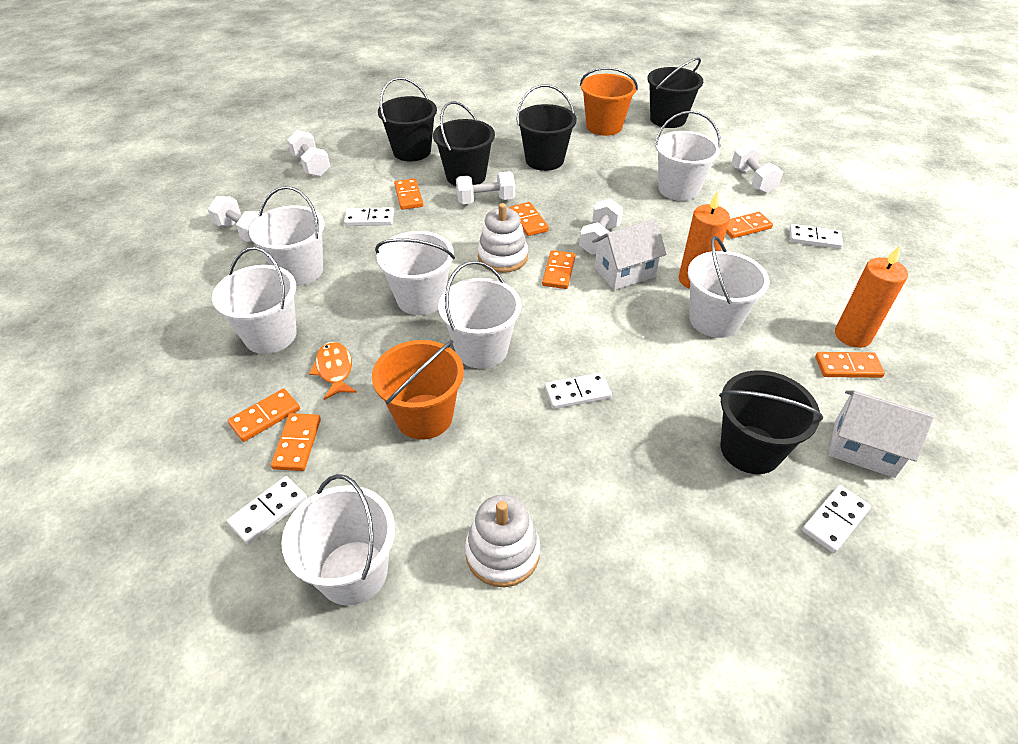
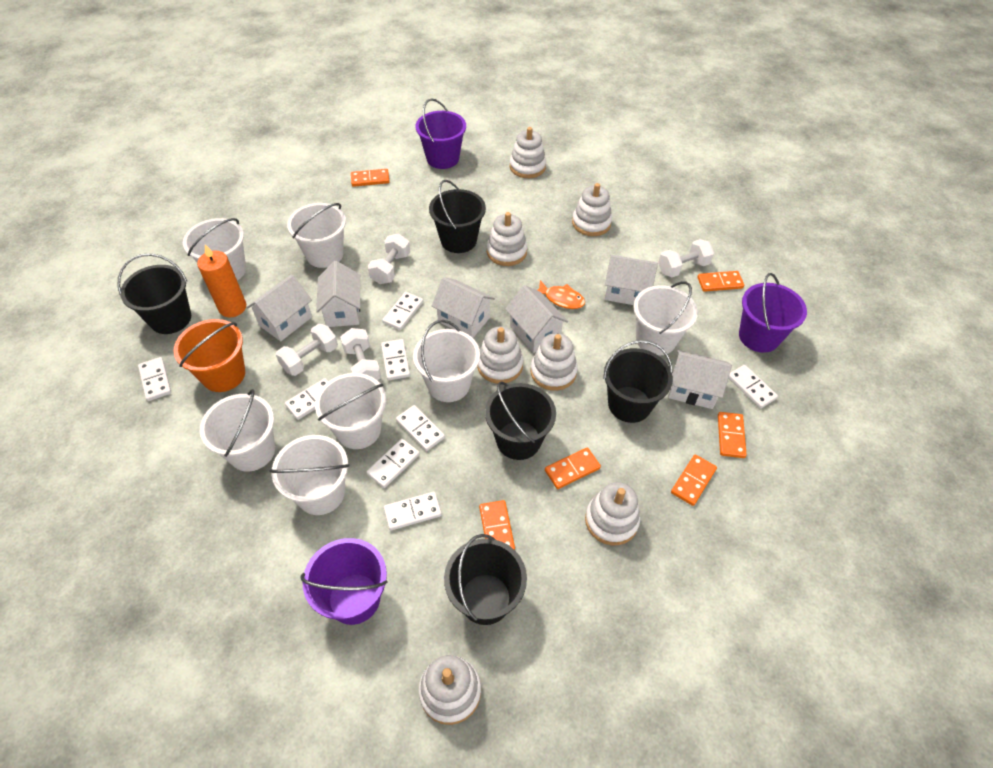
orange bucket: [372,340,464,440] [580,67,638,136] = 2 -> [173,319,245,392] = 1
orange candle: [678,191,730,289] [835,246,908,348] = 2 -> [197,244,246,317] = 1
orange domino: [228,388,300,442] [271,413,321,471] [394,178,423,210] [509,202,549,236] [542,250,576,289] [726,212,773,239] [815,352,885,378] = 7 -> [351,169,390,187] [479,500,515,550] [545,447,601,489] [671,454,717,506] [697,271,744,292] [718,412,747,458] = 6
purple bucket: none = 0 -> [300,538,388,625] [415,98,466,169] [739,273,807,353] = 3
white domino: [227,476,307,544] [344,207,394,226] [545,373,612,409] [790,224,843,249] [802,485,871,553] = 5 -> [138,357,171,401] [285,378,328,420] [366,439,420,488] [381,339,410,380] [382,292,423,330] [384,492,442,531] [396,405,445,451] [729,365,778,409] = 8
white dumbbell: [208,196,263,242] [287,130,330,177] [456,171,515,204] [579,198,623,255] [731,142,783,193] = 5 -> [276,324,338,376] [340,328,381,381] [368,234,410,284] [658,239,714,277] = 4
white house: [592,219,666,290] [829,390,934,478] = 2 -> [247,275,312,341] [316,261,360,327] [432,277,495,338] [505,285,568,353] [605,255,658,305] [668,350,732,409] = 6
white stacking toy: [465,495,540,587] [478,203,528,273] = 2 -> [418,655,481,725] [477,327,523,384] [487,212,527,266] [510,127,546,178] [531,333,578,391] [572,183,612,236] [585,482,640,545] = 7

